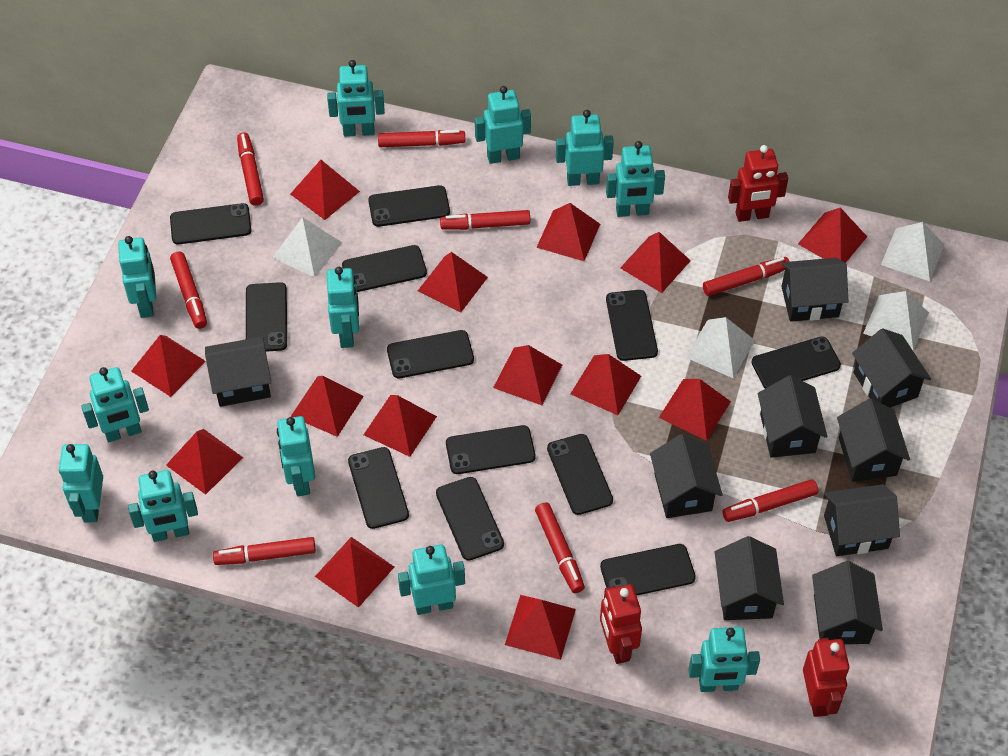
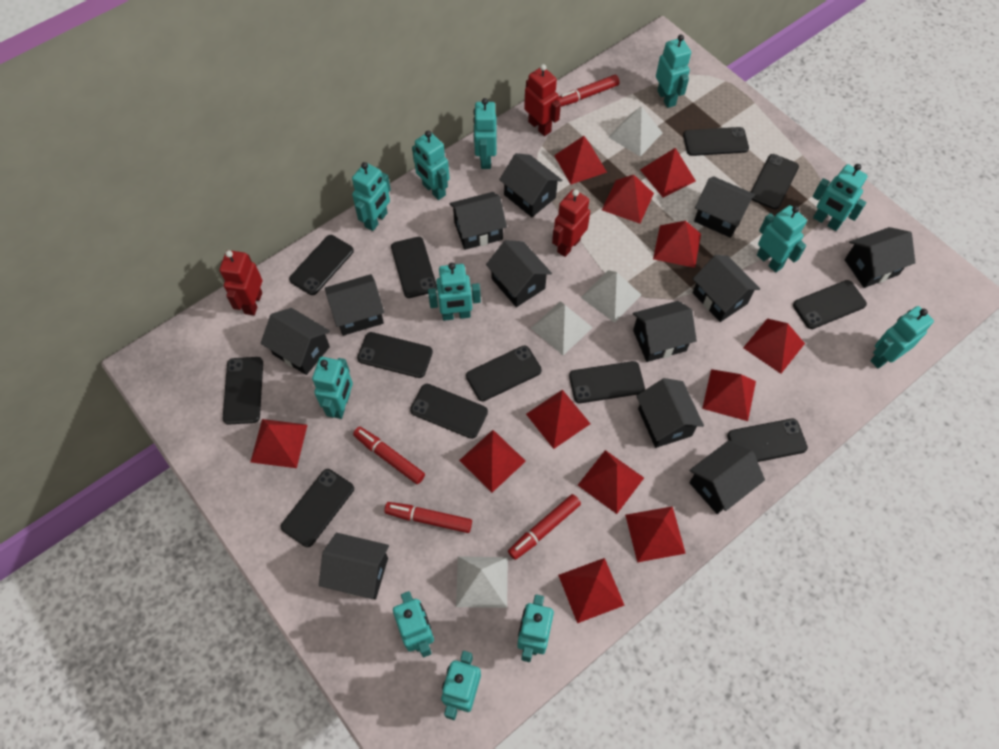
black house: [205,337,271,407] [650,434,723,518] [715,536,784,620] [758,375,827,458] [781,258,848,322] [812,561,883,644] [824,484,900,556] [837,399,910,482] [852,328,931,408] = 9 -> [261,308,330,375] [319,533,389,599] [325,274,384,336] [449,192,507,250] [486,240,552,307] [499,153,562,217] [633,301,697,362] [636,378,704,448] [689,440,765,514] [693,255,760,322] [694,176,755,238] [845,227,915,288] = 12
red marker: [170,251,207,329] [213,537,316,565] [237,132,264,206] [378,130,465,147] [440,210,530,230] [535,502,585,593] [703,257,790,296] [722,479,818,522] = 8 -> [353,427,425,484] [384,502,472,533] [508,494,581,560] [558,75,620,107] = 4
red pyramid: [131,335,206,397] [166,429,243,495] [290,160,360,220] [290,376,364,437] [315,537,394,608] [363,395,437,457] [418,252,488,313] [493,345,562,405] [505,595,576,660] [536,203,600,261] [570,354,641,415] [620,232,691,293] [659,379,731,441] [798,207,867,263] = 14 -> [251,419,307,468] [459,430,526,492] [526,390,590,449] [554,136,607,184] [558,558,625,623] [578,450,644,514] [602,175,654,224] [625,506,686,562] [640,148,696,197] [653,221,701,268] [702,369,756,421] [743,318,805,374] = 12

